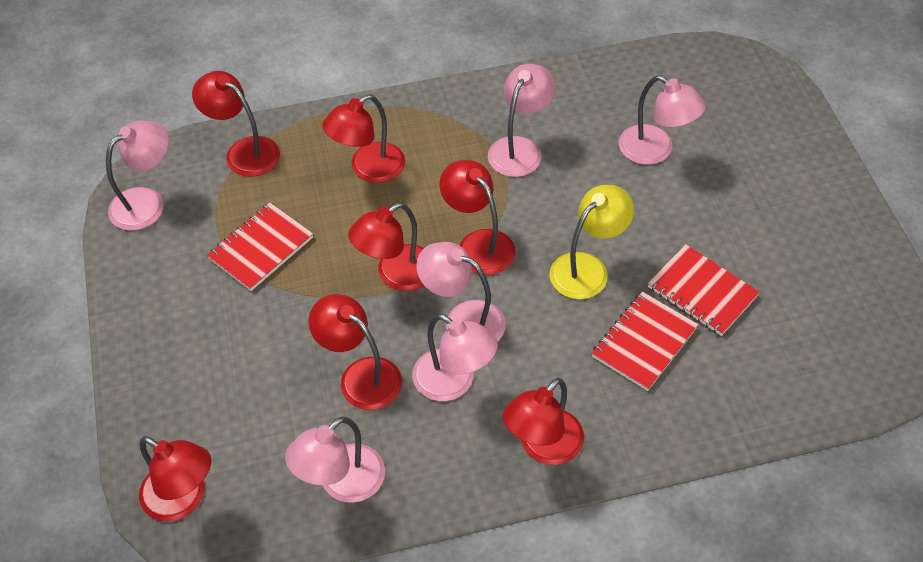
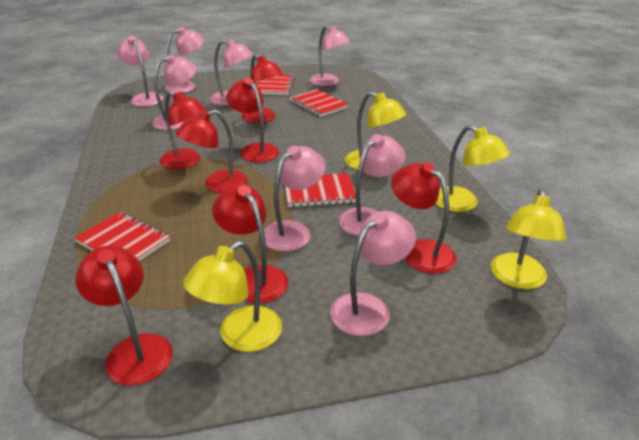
pink lamp: [106,120,169,231] [285,417,385,503] [412,314,498,401] [416,242,506,342] [488,64,556,177] [619,76,706,165] = 6 -> [117,36,164,107] [152,54,196,130] [165,27,204,93] [210,39,253,105] [264,145,326,251] [310,25,350,86] [330,211,416,336] [339,134,405,236] = 8
red notebook: [207,203,313,291] [592,292,698,391] [648,244,760,336] = 3 -> [74,212,170,261] [257,74,295,95] [285,173,356,207] [290,89,349,117] = 4
yellow lamp: [549,185,634,299] = 1 -> [183,241,282,352] [345,92,406,170] [435,125,510,212] [491,189,567,289] = 4

